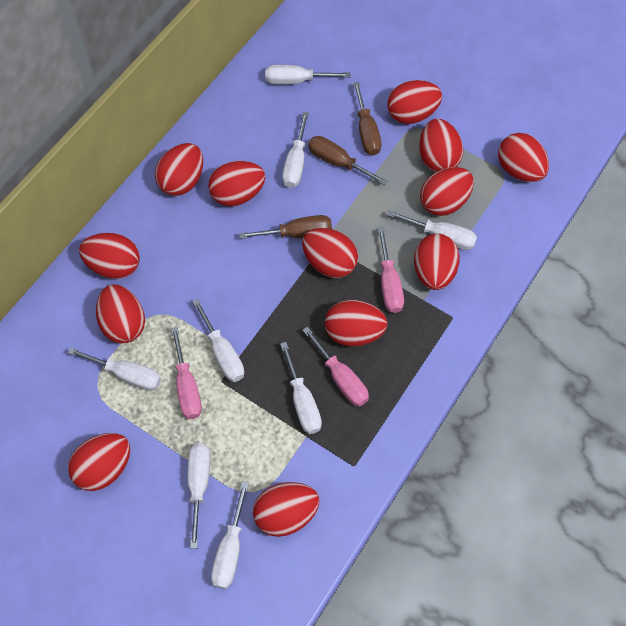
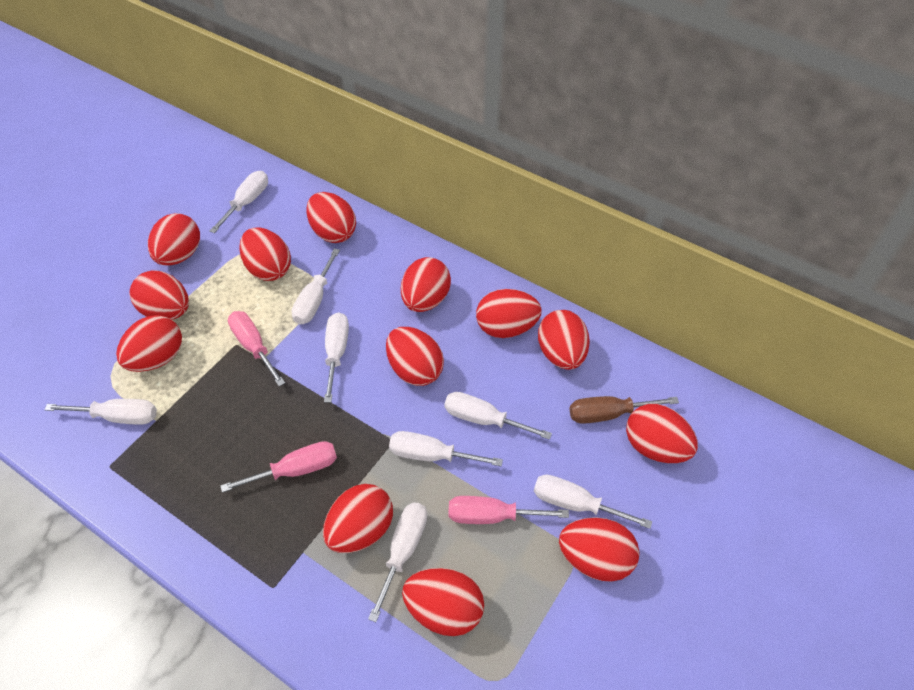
brown screwdriver: [239,215,332,239] [308,136,387,185] [353,82,381,155] = 3 -> [570,396,679,424] = 1

